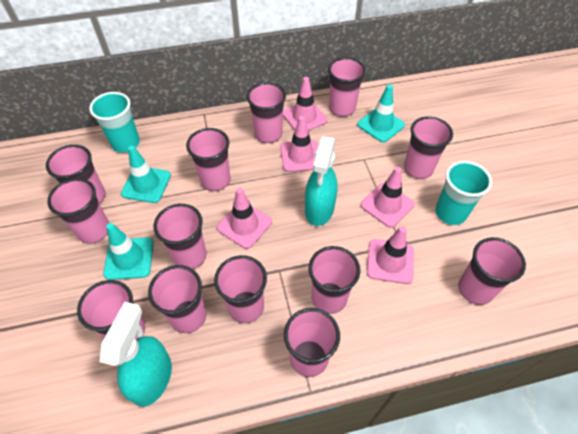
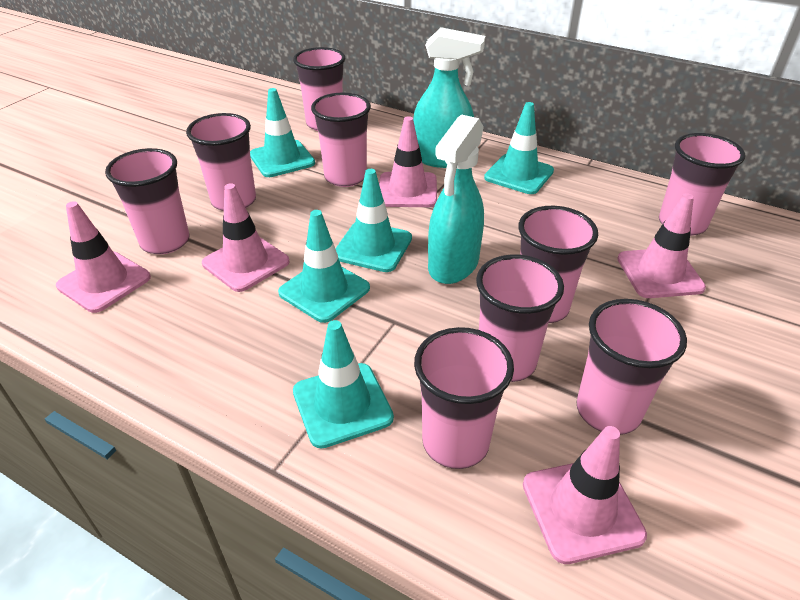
pink cup: [46,145,105,204] [47,178,109,244] [77,280,145,339] [148,265,206,333] [154,204,207,269] [186,128,230,191] [214,255,267,323] [247,82,286,143] [284,308,340,377] [309,246,361,314] [328,57,366,117] [404,116,453,179] [458,237,526,305] = 13 -> [105,148,189,254] [186,113,256,211] [293,47,345,131] [311,92,371,187] [414,327,514,469] [476,254,564,382] [518,206,598,323] [577,299,687,435] [659,133,746,236] = 9
turquoise cup: [89,92,140,153] [435,161,492,225] = 2 -> none = 0
turquoise traffic cone: [103,223,154,280] [121,146,171,203] [357,84,405,142] = 3 -> [250,88,315,177] [278,210,370,323] [293,320,394,449] [335,169,412,272] [484,102,554,194] = 5

